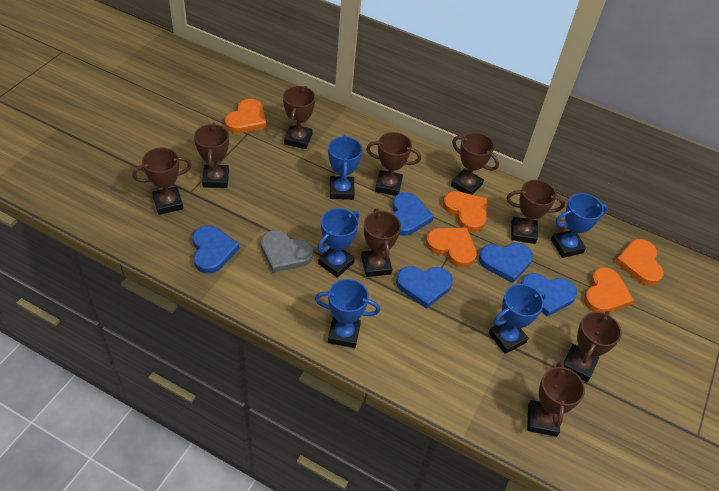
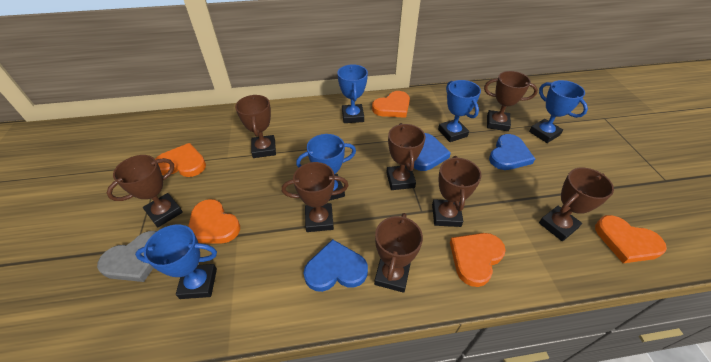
blue heart: [192,225,240,274] [392,192,434,236] [396,266,453,309] [479,243,533,283] [521,273,577,317] = 5 -> [303,239,368,292] [414,133,451,171] [489,134,535,170] = 3
brown trophy: [132,148,192,215] [194,123,229,188] [283,86,315,149] [361,209,401,277] [366,132,421,196] [451,132,499,195] [507,180,565,244] [527,362,585,437] [563,311,622,382] = 9 -> [107,155,183,227] [235,95,276,158] [282,162,349,232] [374,213,423,293] [386,123,425,190] [432,156,481,227] [484,71,538,131] [539,167,614,241] = 8

